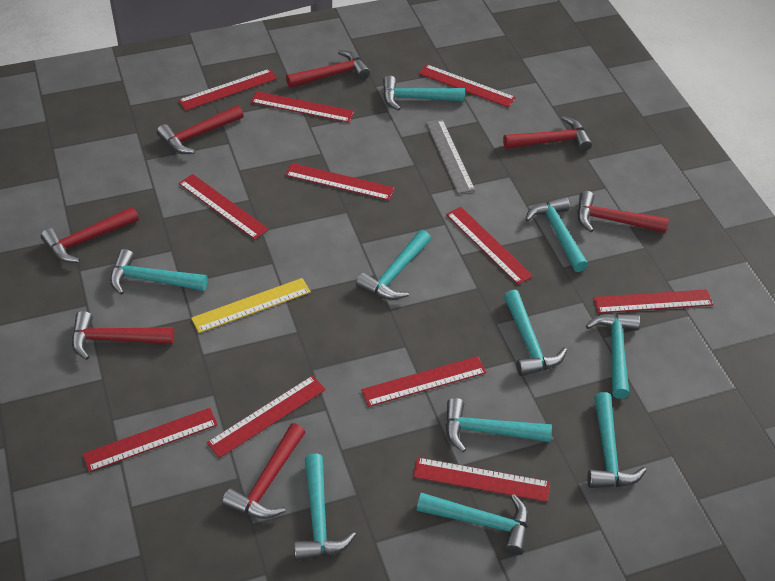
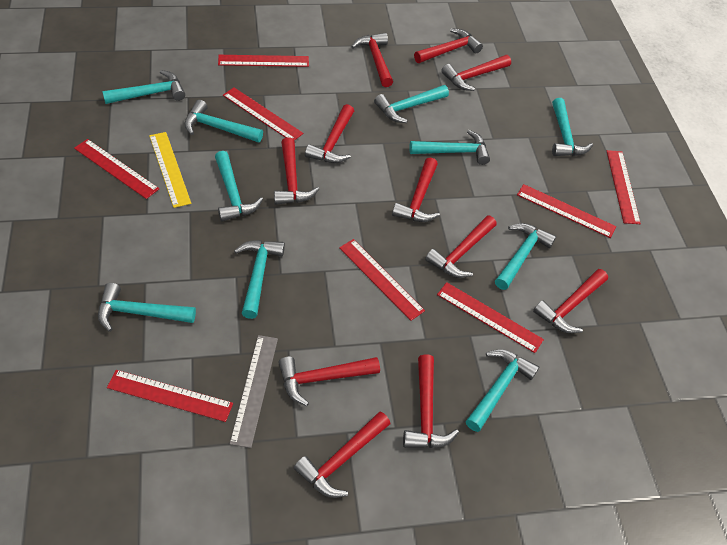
red hammer: [41,207,139,263] [72,311,174,360] [157,105,244,154] [222,423,306,519] [286,50,370,88] [503,116,592,151] [577,191,669,233] = 7 -> [274,137,319,205] [278,357,380,406] [294,412,390,498] [305,104,354,163] [351,33,393,87] [392,157,440,222] [403,354,459,448] [414,29,483,63] [425,215,497,278] [441,55,511,91] [533,269,608,333] = 11
red ruler: [83,408,218,472] [178,69,277,111] [179,174,269,240] [207,376,326,458] [251,91,354,123] [285,163,394,201] [361,356,486,407] [413,457,550,502] [419,64,516,108] [446,207,533,285] [593,289,713,313] = 11 -> [74,139,159,199] [107,370,233,422] [218,55,309,67] [223,88,303,141] [339,239,425,321] [437,282,544,353] [517,184,616,238] [607,150,641,224] = 8

